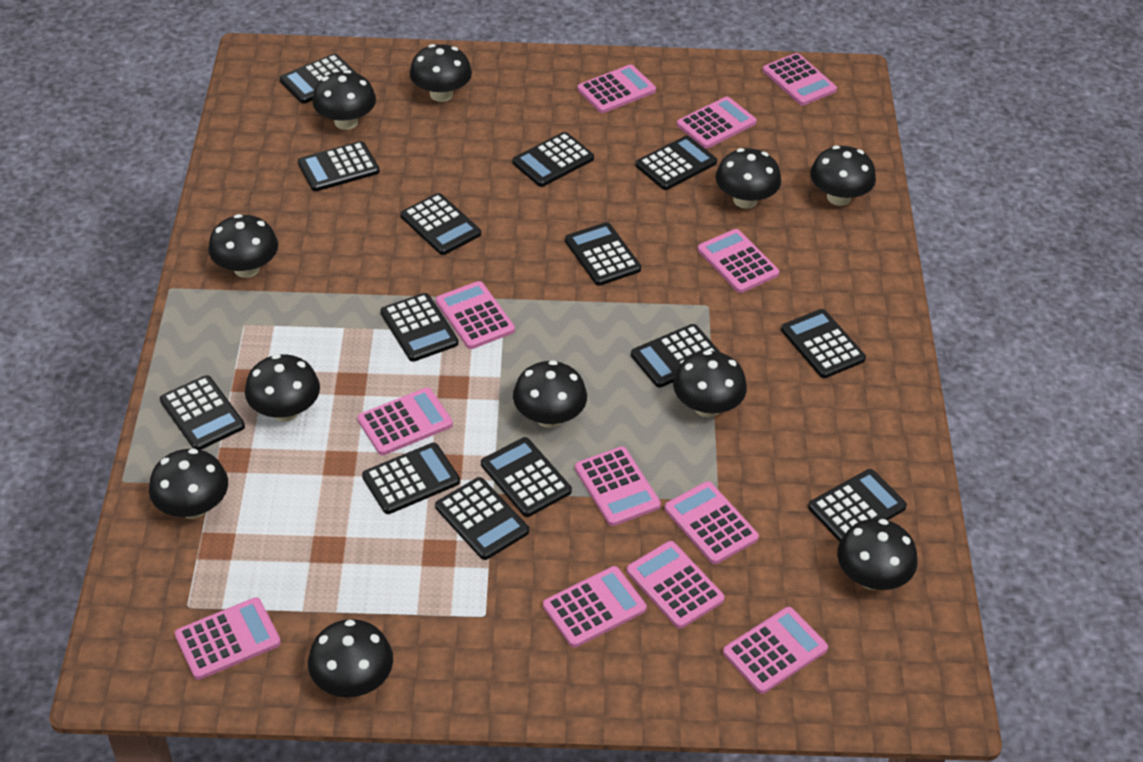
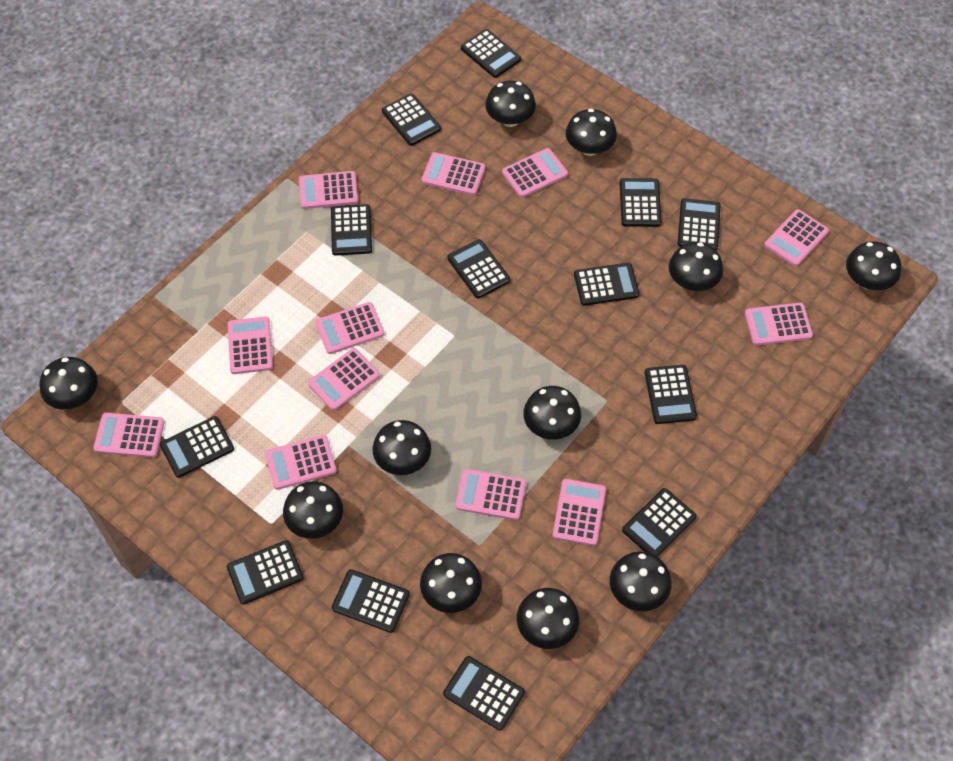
black calculator: [160,375,245,450] [280,54,356,104] [298,141,380,191] [362,443,460,514] [380,293,459,362] [401,193,481,255] [435,477,529,560] [481,437,572,517] [512,132,594,187] [565,222,641,286] [631,324,721,388] [636,135,717,190] [781,309,866,378] [808,469,907,542] = 14 -> [160,416,234,478] [227,540,304,605] [331,204,372,256] [332,569,410,633] [382,94,441,146] [443,656,525,731] [447,239,510,298] [461,29,521,78] [574,263,639,306] [620,178,662,227] [622,488,697,557] [645,365,697,424] [678,198,721,250] = 13

